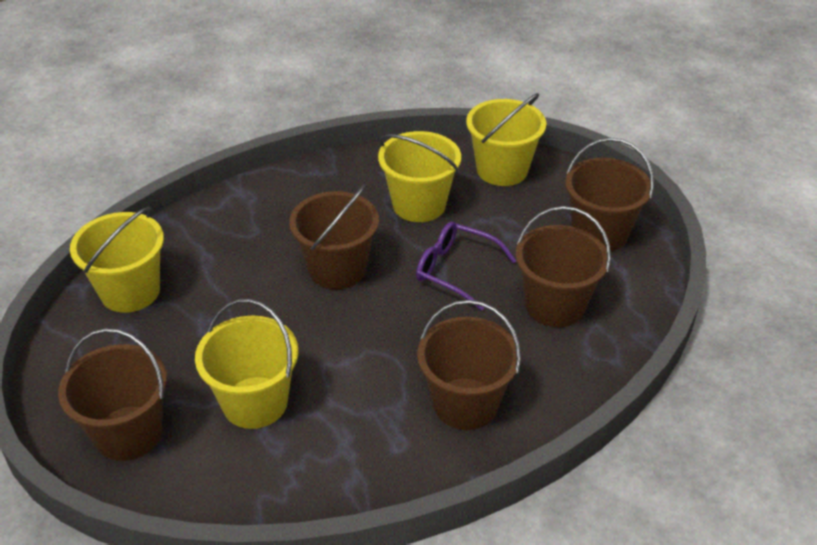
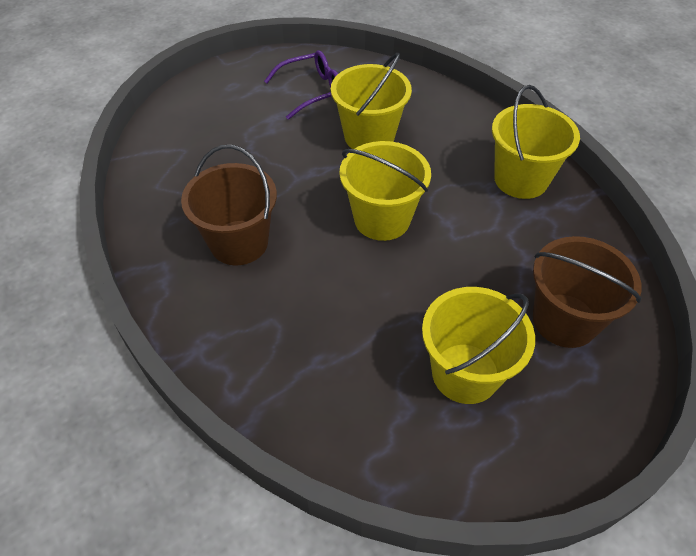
brown bucket: [58,328,167,461] [289,184,379,290] [417,300,521,430] [516,206,611,327] [565,138,654,251] = 5 -> [181,145,277,265] [533,236,642,348] = 2

